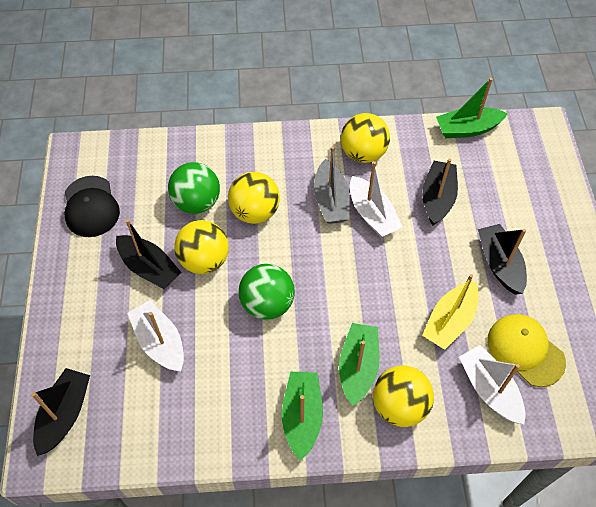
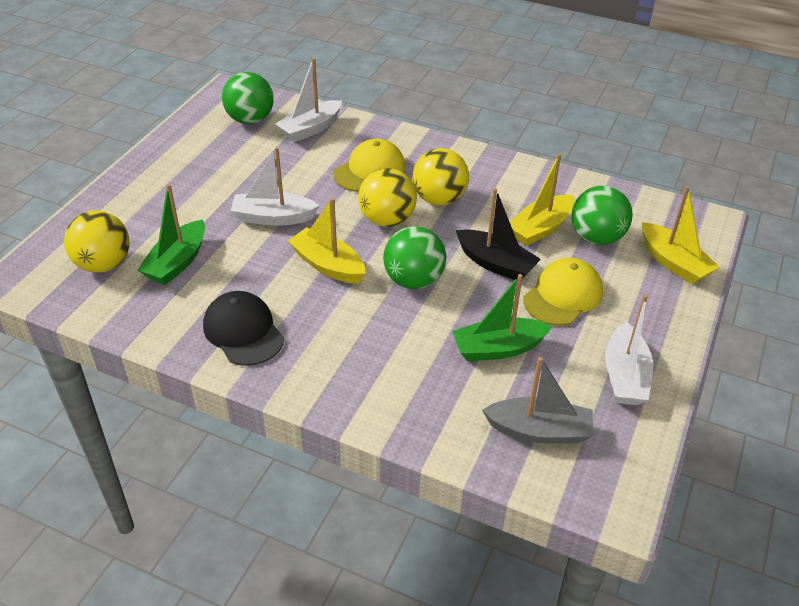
black boat: [31,368,90,456] [116,219,181,289] [422,158,458,225] [478,224,527,295] = 4 -> [456,188,541,280] = 1
green ball: [168,162,220,214] [239,264,295,320] = 2 -> [222,72,274,124] [383,226,446,289] [571,186,632,245] = 3
green boat: [282,372,323,461] [339,323,380,406] [436,78,508,138] = 3 -> [138,184,205,285] [452,274,552,361] = 2
yellow ball: [174,220,229,274] [228,172,280,224] [341,113,390,163] [373,365,434,427] = 4 -> [64,210,129,273] [358,168,417,227] [412,148,469,206] = 3
yellow boat: [422,274,479,350] = 1 -> [288,198,366,284] [510,153,575,246] [642,186,719,284] = 3
yellow cap: [487,314,566,387] = 1 -> [334,139,405,192] [523,258,603,326] = 2

